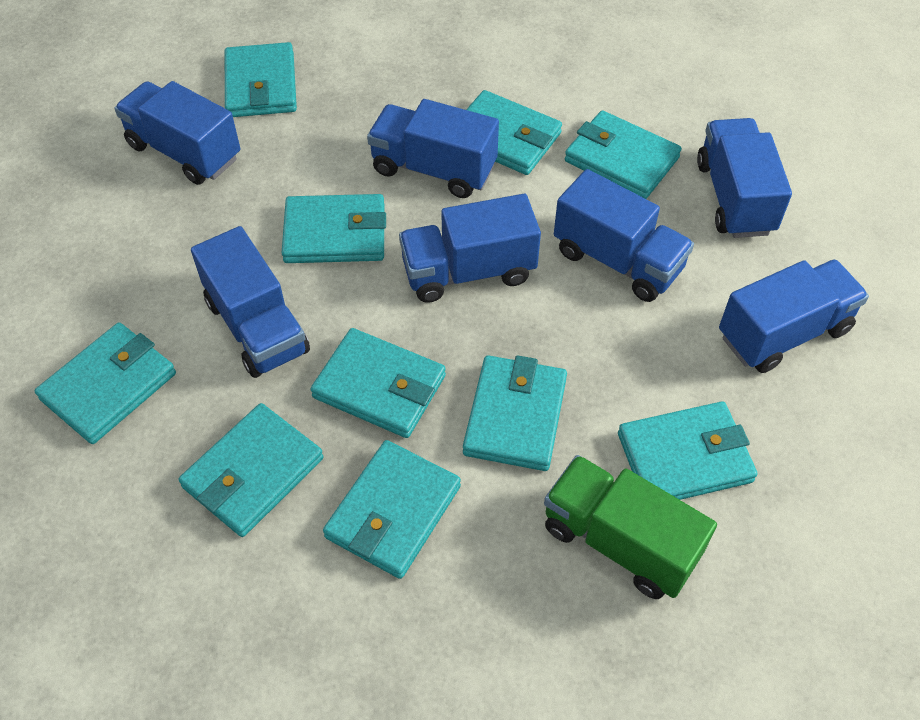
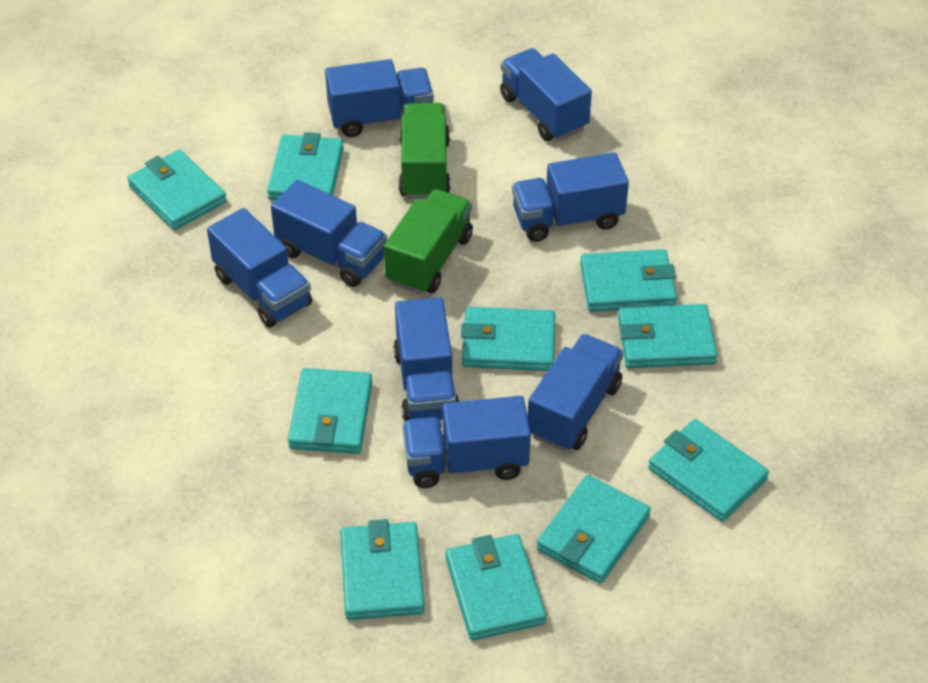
blue truck: [114,81,240,185] [191,226,310,378] [367,99,499,198] [399,194,541,303] [554,169,694,302] [697,118,792,238] [719,259,869,373] = 7 -> [207,208,312,328] [271,180,387,287] [325,59,434,137] [393,297,460,421] [402,396,531,488] [500,48,592,141] [512,153,629,242] [528,334,623,451] = 8
green truck: [544,455,717,599] = 1 -> [384,189,473,294] [399,103,451,199] = 2

